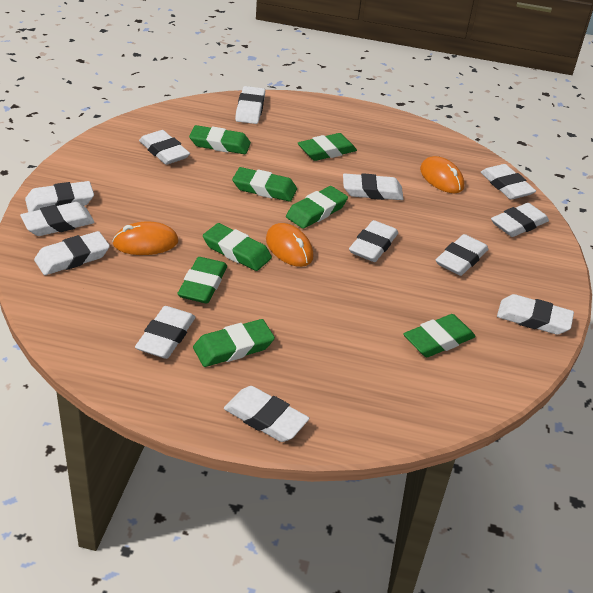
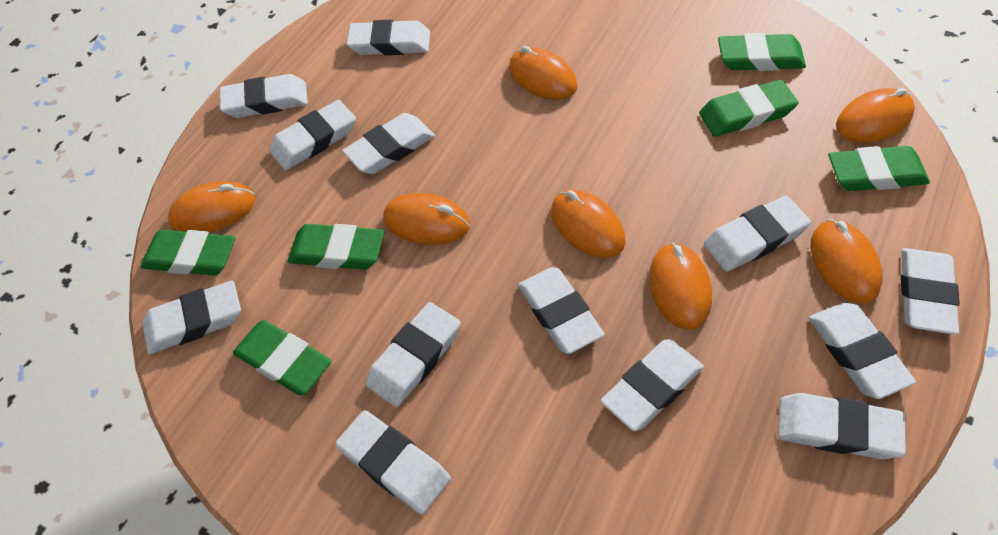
green eraser: [177,257,227,303] [189,125,251,154] [193,319,275,367] [203,223,272,271] [232,167,297,202] [286,186,348,229] [298,133,357,161] [403,314,476,357] = 8 -> [141,230,235,276] [233,320,332,395] [288,224,384,270] [699,80,798,137] [718,33,806,71] [828,146,930,191] = 6
orange mouse: [112,222,179,255] [266,223,314,267] [420,156,464,193] = 3 -> [168,181,255,233] [383,193,470,245] [509,46,577,100] [551,190,626,258] [649,243,712,330] [810,219,882,303] [836,88,915,143] = 7

